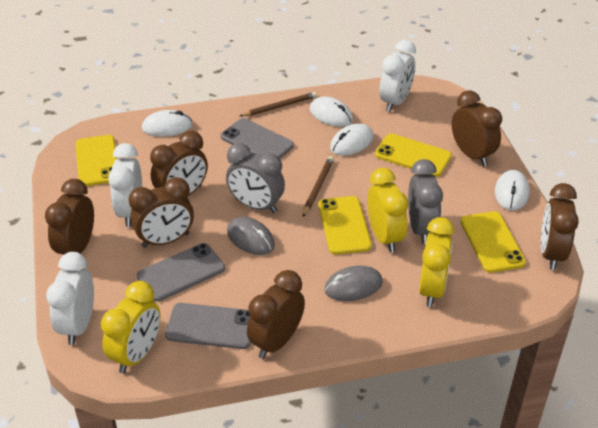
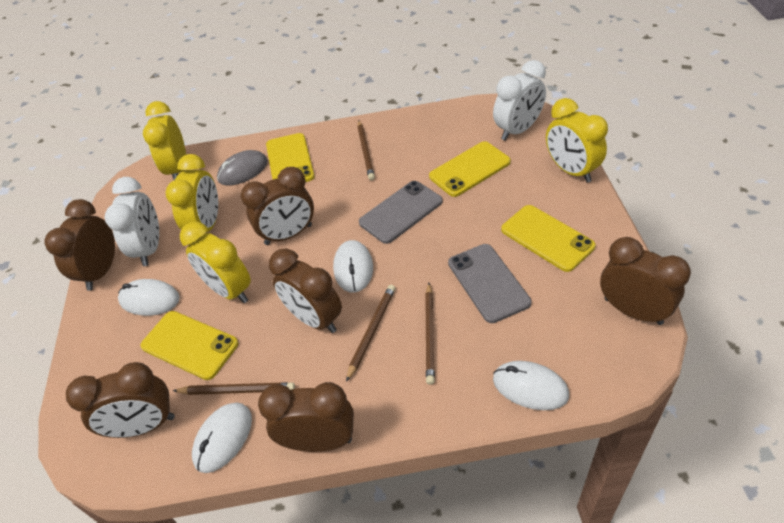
brown pencil: [240,92,317,116] [303,156,334,217] = 2 -> [173,382,295,395] [346,285,395,382] [357,120,375,180] [425,283,435,385] = 4
grey clock: [226,143,285,213] [408,159,443,244] = 2 -> none = 0
grey mouse: [227,217,275,255] [324,265,383,301] = 2 -> [217,150,268,186] = 1
grey phone: [137,243,225,301] [165,303,251,349] [221,118,294,158] = 3 -> [359,181,443,244] [448,244,531,323] = 2
white clock: [46,252,94,345] [108,143,142,227] [379,40,416,112] = 3 -> [105,177,159,266] [493,60,546,141] = 2
yellow clock: [101,281,160,373] [368,168,408,253] [419,217,454,307] = 3 -> [143,101,186,180] [165,154,218,233] [180,222,251,303] [546,98,608,183] = 4

